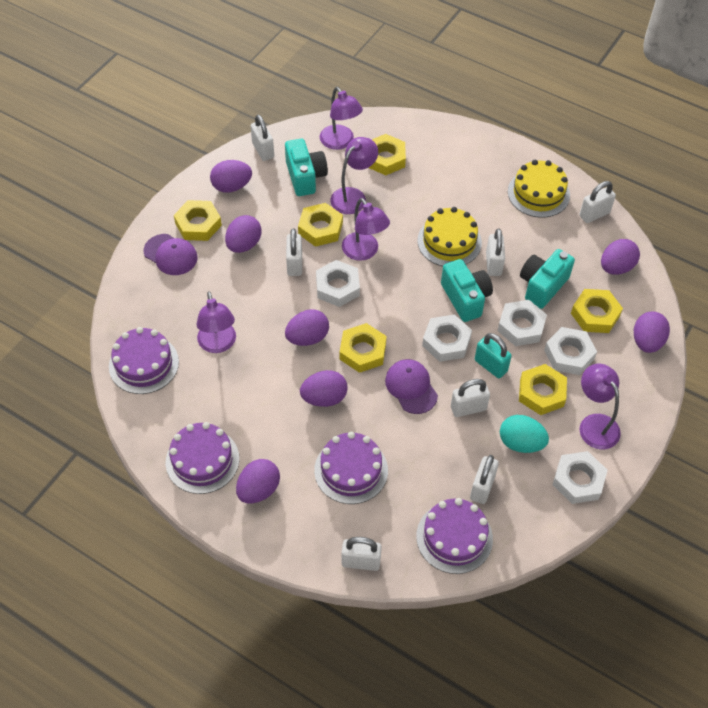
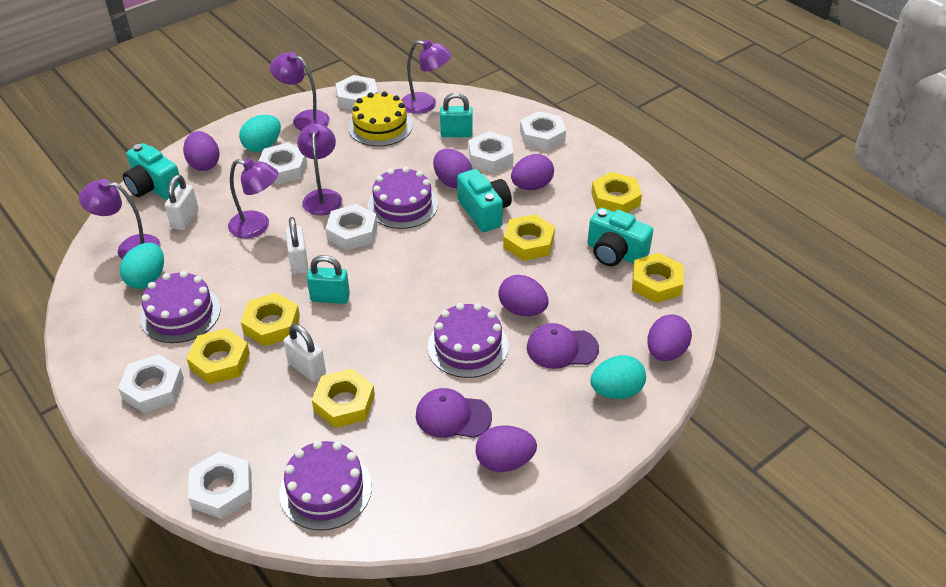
purple egg: [210,160,252,193] [225,215,262,253] [236,459,280,504] [285,309,329,346] [300,370,348,407] [601,239,640,275] [634,312,670,353] = 7 -> [183,131,219,171] [433,149,472,188] [476,425,537,472] [498,275,548,316] [511,154,554,190] [647,314,692,361] = 6
turquoise egg: [500,415,549,453] = 1 -> [120,243,164,289] [239,115,281,152] [590,355,646,399] = 3
turquoise padlock: [475,333,512,378] = 1 -> [307,255,350,304] [440,93,473,137] = 2
white nut: [316,260,360,307] [422,314,472,362] [498,300,547,346] [544,327,597,375] [553,451,608,504] = 5 -> [118,354,184,413] [188,452,252,519] [258,143,307,185] [326,204,377,251] [335,75,378,110] [469,131,514,173] [520,111,566,151] = 7
white padlock: [251,115,274,161] [286,228,302,276] [342,537,382,571] [451,379,490,417] [470,455,499,504] [486,229,505,276] [580,181,616,223] = 7 -> [165,175,199,230] [284,324,326,382] [285,217,309,275] = 3
yellow cake: [417,207,482,266] [508,160,570,218] = 2 -> [348,92,413,146] = 1

